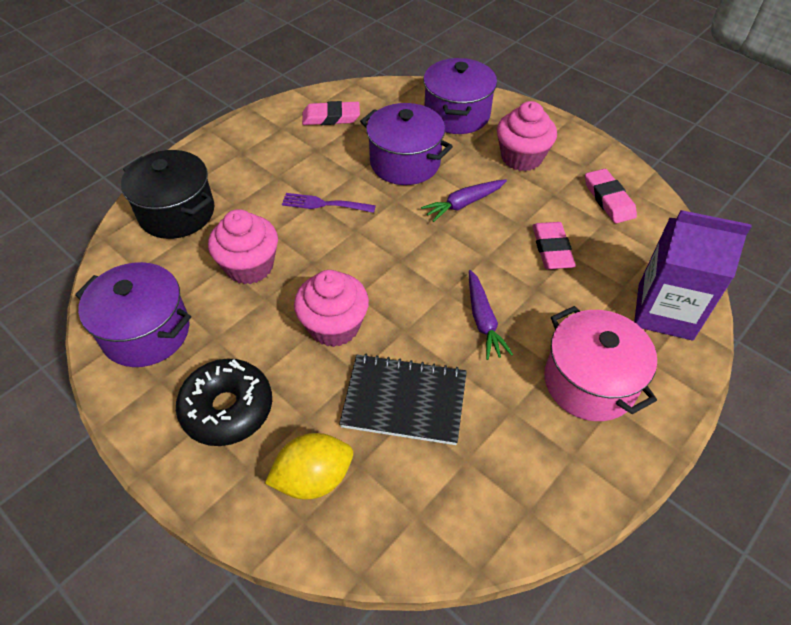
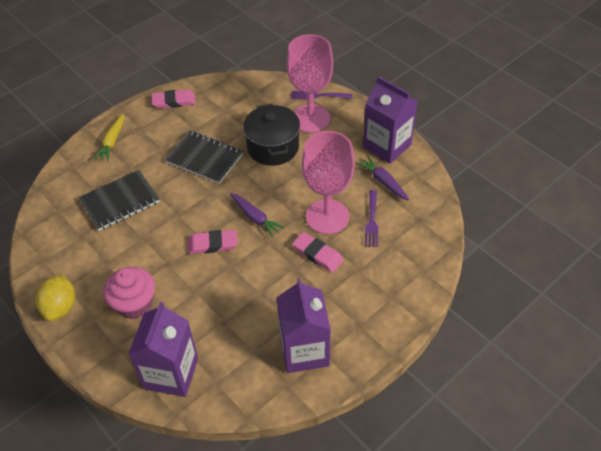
black donut: [176,359,272,446] = 1 -> none = 0
black notebook: [339,354,467,445] = 1 -> [78,170,160,231] [165,131,243,184] = 2
pink cupcake: [208,209,278,284] [294,270,369,347] [497,101,557,171] = 3 -> [103,267,155,319] = 1
pink goblet: none = 0 -> [287,34,333,133] [302,131,355,234] = 2
pink pot: [544,306,657,421] = 1 -> none = 0
purple carton: [634,210,751,341] = 1 -> [128,302,198,397] [277,278,331,373] [363,76,417,164] = 3
purple fork: [282,193,376,213] = 1 -> [291,91,352,100] [365,190,378,247] = 2
purple pot: [75,262,191,367] [360,103,453,185] [423,58,497,134] = 3 -> none = 0
yellow carrot: none = 0 -> [93,114,124,161] = 1

